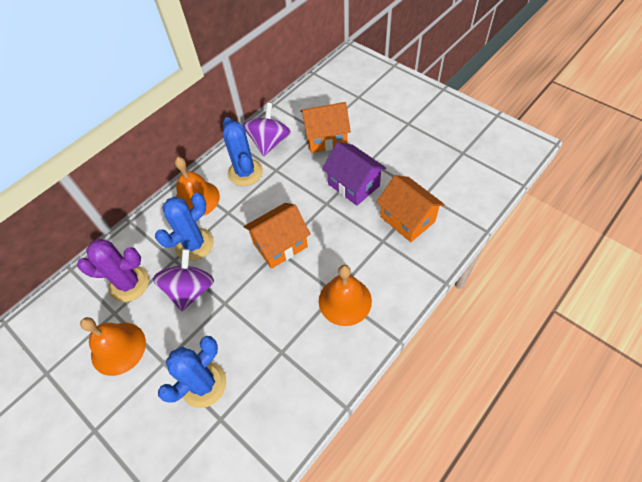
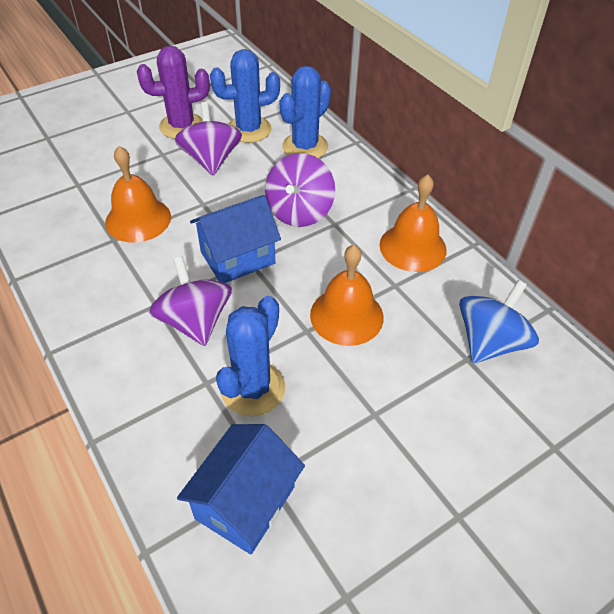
blue house: none = 0 -> [177,424,305,554] [190,195,281,283] = 2
blue spinning top: none = 0 -> [459,280,539,363] = 1
orange house: [243,203,311,269] [300,102,351,153] [376,175,445,242] = 3 -> none = 0
purple house: [322,142,386,206] = 1 -> none = 0
purple spinning top: [153,249,214,311] [243,103,291,156] = 2 -> [149,256,232,346] [175,102,242,176] [265,153,335,227] = 3

